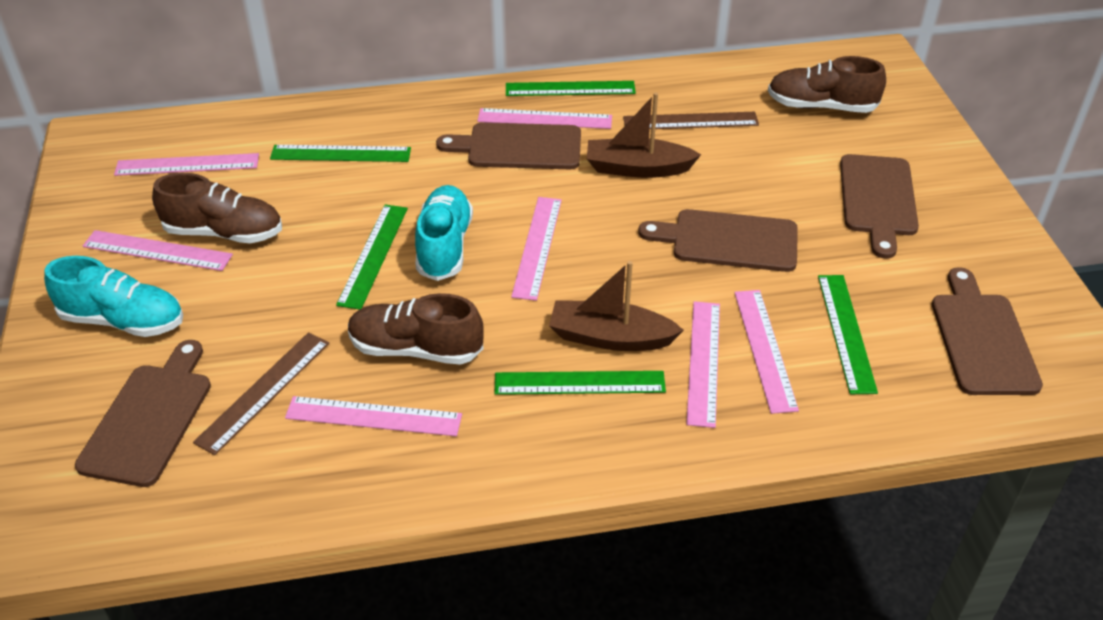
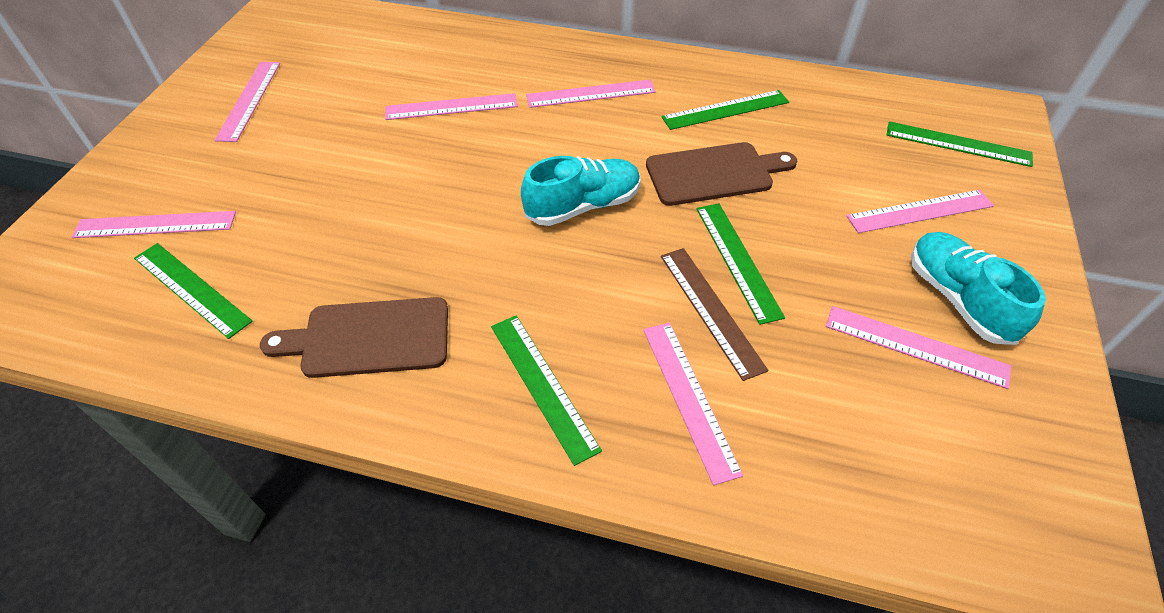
brown boat: [549,261,684,351] [587,93,701,178] = 2 -> none = 0
brown cutting board: [75,340,211,487] [436,122,581,169] [638,209,798,272] [840,154,919,259] [932,267,1043,395] = 5 -> [260,297,448,378] [646,142,797,206] = 2
brown ruler: [193,332,329,455] [623,112,759,129] = 2 -> [661,248,769,381] = 1
brown shoe: [152,173,282,243] [348,293,484,365] [768,56,886,113] = 3 -> none = 0

